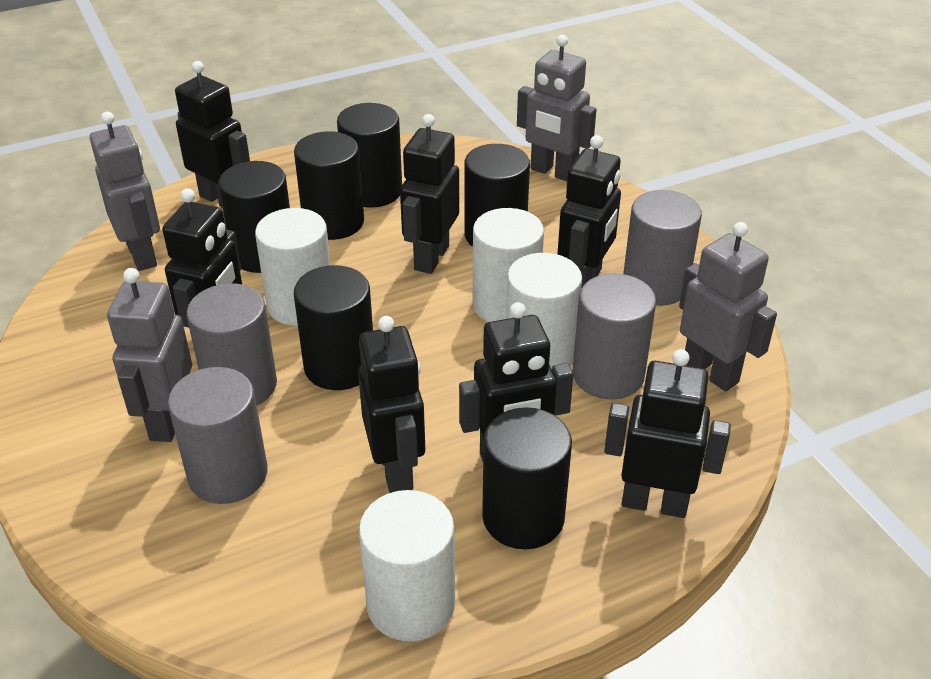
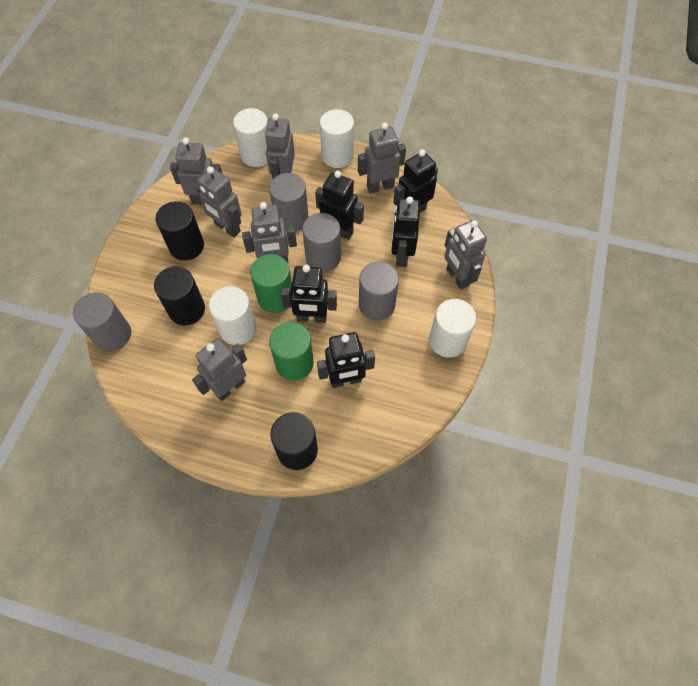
black cylinder: [218,161,290,273] [294,131,364,240] [294,265,373,390] [337,103,402,208] [465,144,530,247] [482,407,572,549] = 6 -> [154,266,205,326] [155,201,204,261] [270,412,318,470] = 3
black robot: [162,188,242,327] [175,61,250,207] [358,316,425,493] [400,114,459,274] [459,302,573,461] [557,135,621,289] [604,349,731,518] = 7 -> [281,265,337,323] [315,170,364,240] [317,332,375,388] [391,196,420,267] [393,149,438,213] = 5
green cylinder: none = 0 -> [250,254,292,313] [269,322,314,381] = 2
grey robot: [90,111,160,271] [107,268,192,442] [517,35,597,181] [679,222,777,391] = 4 -> [170,137,223,205] [192,338,247,401] [196,166,242,238] [242,202,297,263] [265,113,295,179] [358,122,406,194] [444,220,487,290] = 7

